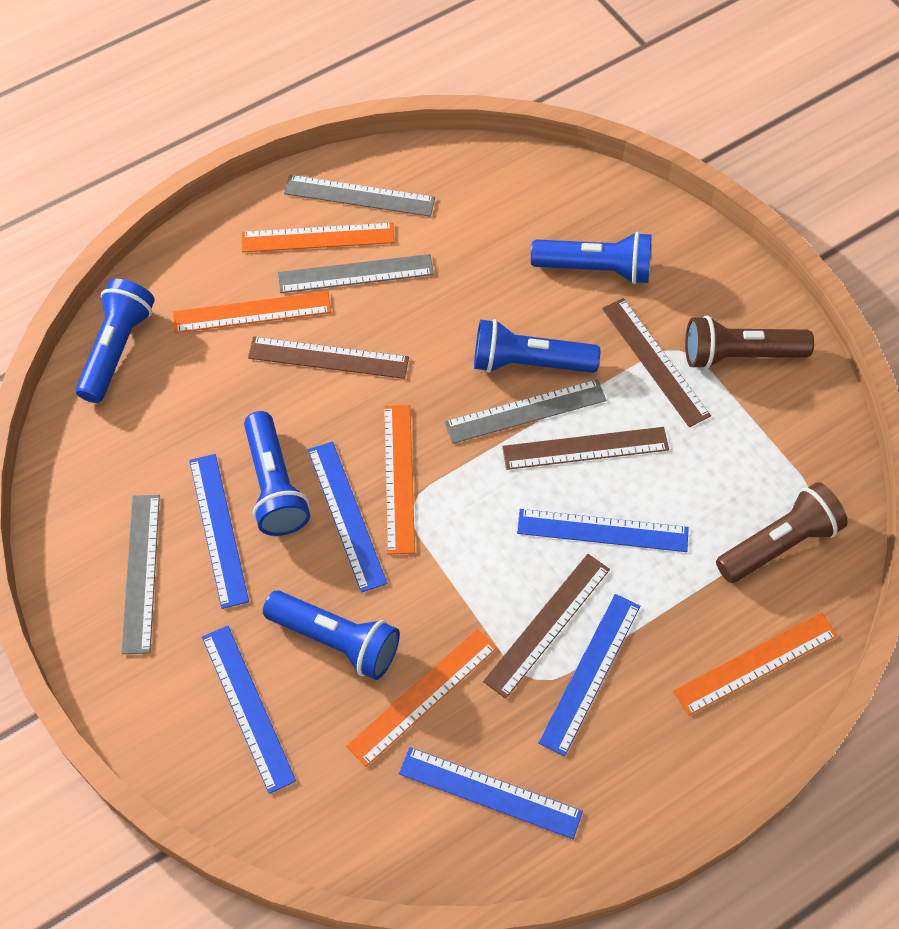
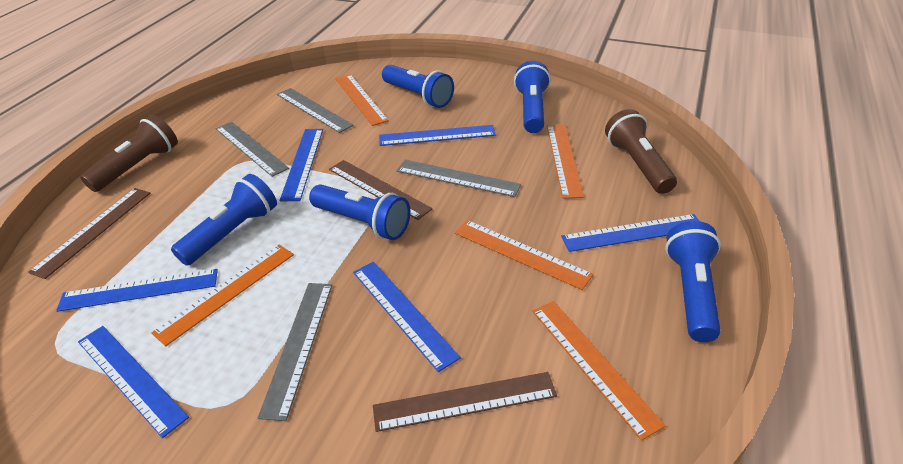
brown ruler: [248,336,409,379] [483,554,610,699] [502,427,669,470] [602,298,711,427] = 4 -> [28,188,151,279] [329,160,433,220] [373,372,557,432] = 3

